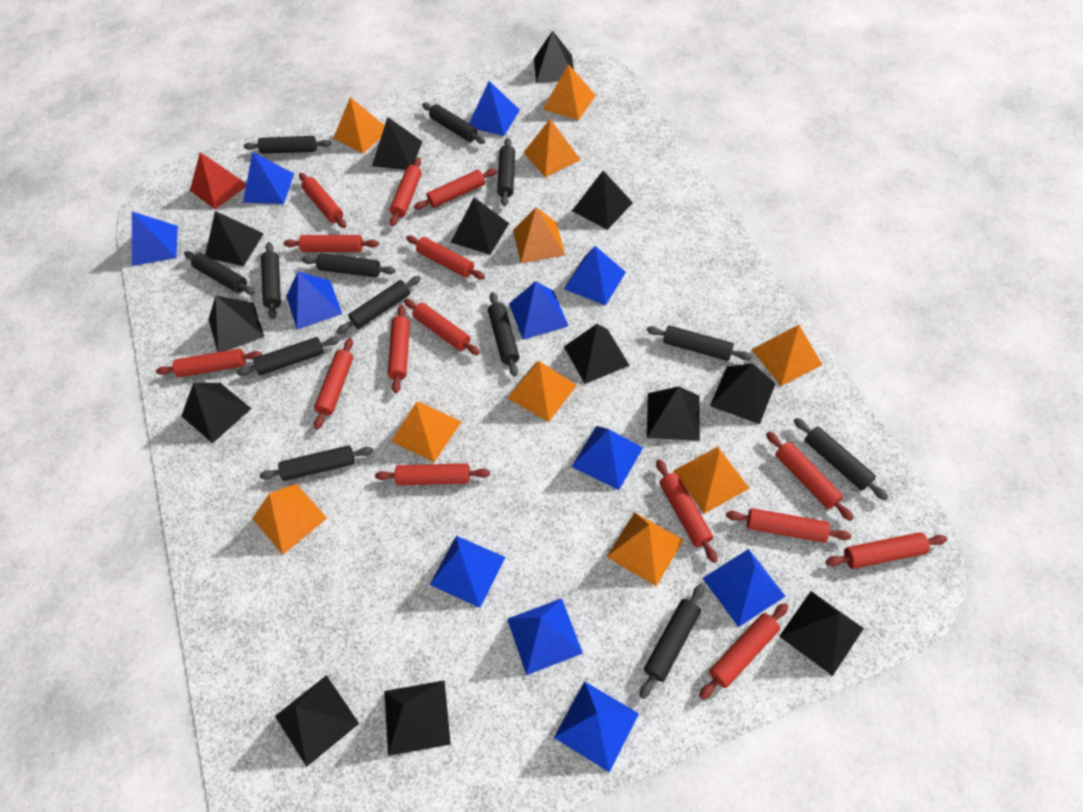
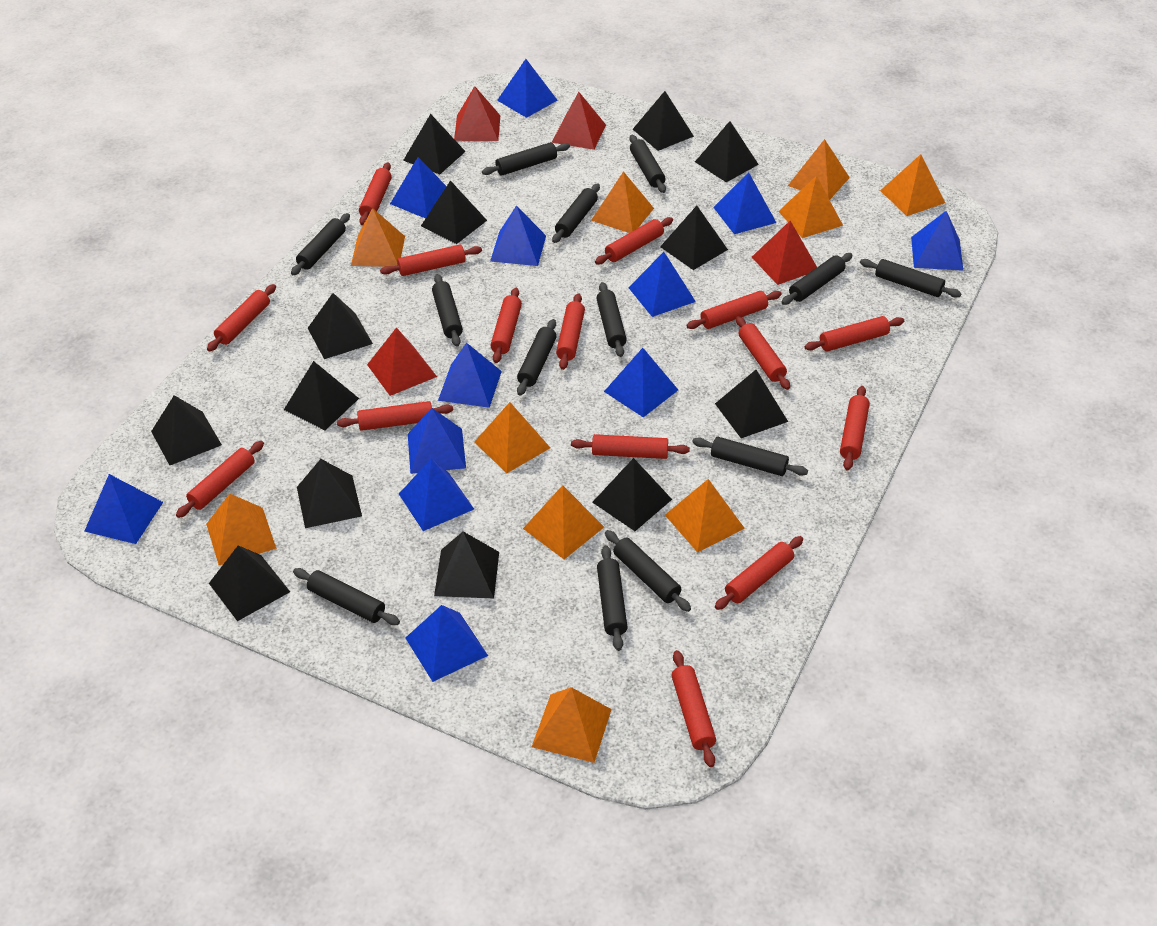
blue pyramid: [132,212,178,266] [243,152,294,204] [286,272,342,330] [430,536,506,608] [469,81,520,136] [507,598,583,675] [509,281,568,340] [554,681,639,772] [564,246,626,305] [572,426,643,490] [703,549,785,627] = 11 -> [84,474,163,544] [390,157,446,219] [399,459,474,531] [406,605,488,682] [408,408,466,474] [438,343,502,408] [490,205,546,266] [497,59,558,118] [604,348,678,417] [628,252,696,317] [713,172,776,234] [911,211,963,271] = 12
red pyramid: [190,152,246,209] = 1 -> [367,327,437,396] [454,86,501,141] [552,92,606,150] [752,221,817,285] = 4

